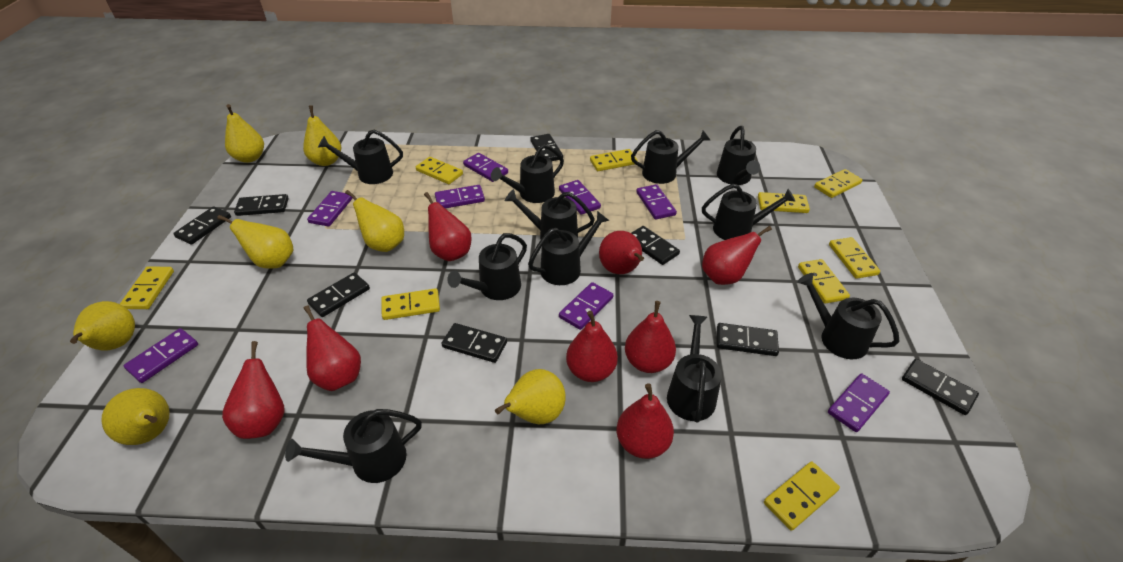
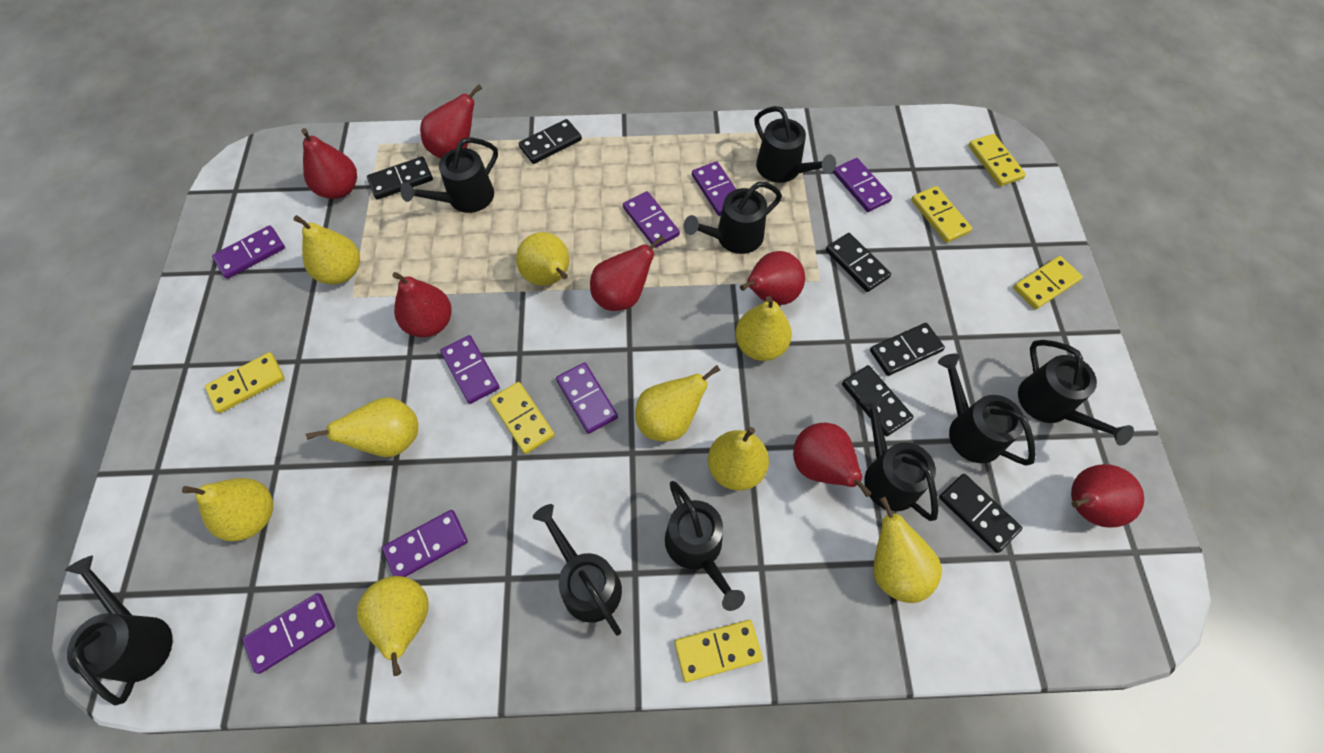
black domino: [173,206,231,245] [234,194,289,216] [307,272,370,317] [441,323,507,363] [530,134,563,161] [631,226,680,265] [717,323,779,356] [902,359,979,415] = 8 -> [367,157,433,200] [519,119,582,164] [826,233,891,292] [842,365,914,436] [870,323,945,376] [939,474,1022,553] = 6
black watering can: [285,409,422,483] [318,130,403,184] [447,233,527,300] [491,144,564,203] [505,189,595,239] [528,211,609,285] [631,130,710,184] [667,315,722,423] [702,184,795,240] [717,126,760,185] [797,273,900,359] = 11 -> [65,555,173,705] [400,137,498,213] [533,504,622,635] [665,481,745,611] [684,182,782,254] [755,106,836,183] [860,394,938,521] [938,354,1036,466] [1018,340,1134,446] = 9
red pear: [222,341,285,439] [304,305,361,391] [424,192,472,261] [566,311,618,382] [599,231,644,274] [617,383,674,459] [625,301,676,373] [702,226,772,285] = 8 -> [301,128,357,199] [392,272,452,337] [420,84,482,158] [590,235,665,311] [740,251,805,305] [793,423,872,497] [1071,464,1144,528] = 7
yellow domino: [120,266,174,309] [381,288,440,320] [416,157,463,184] [590,149,638,171] [758,192,810,213] [764,461,840,531] [798,259,850,304] [814,169,863,198] [829,237,880,279] = 9 -> [205,352,285,413] [490,382,555,454] [675,620,763,682] [911,186,972,243] [968,134,1026,186] [1013,256,1083,309] = 6
yellow pear: [70,301,135,350] [101,388,170,445] [217,215,294,269] [225,104,264,163] [303,106,341,166] [345,190,404,252] [495,369,566,424] = 7 -> [182,478,273,541] [293,215,360,284] [306,397,418,457] [357,576,428,676] [516,232,569,286] [635,365,720,442] [708,427,769,491] [735,296,792,361] [873,496,942,603] = 9

